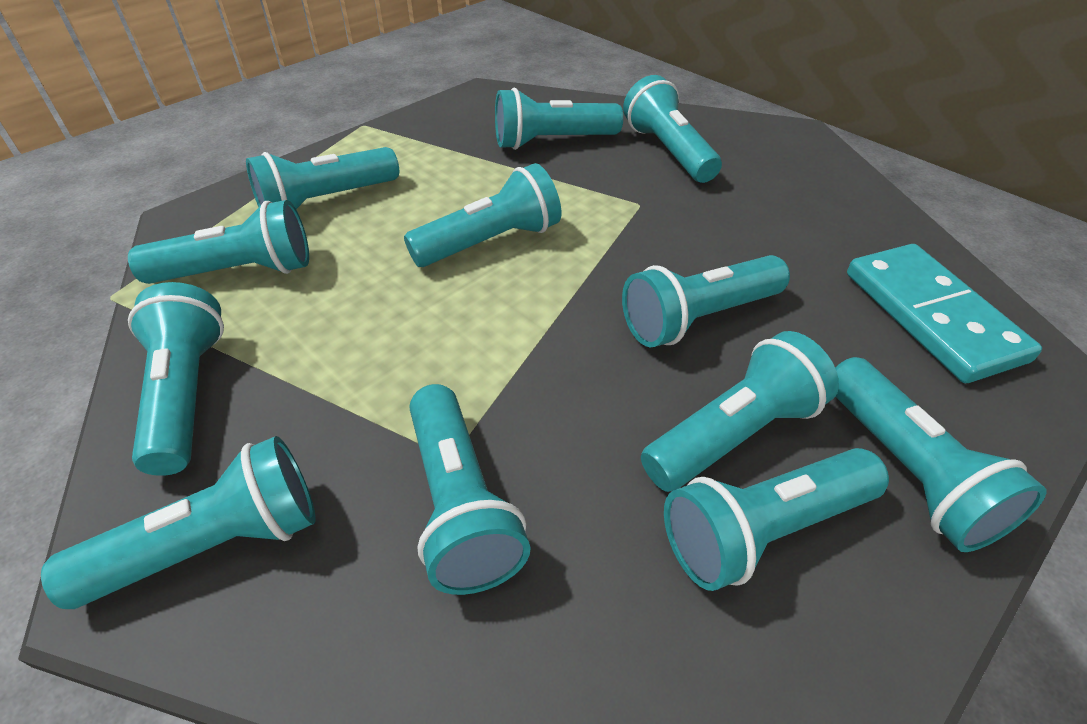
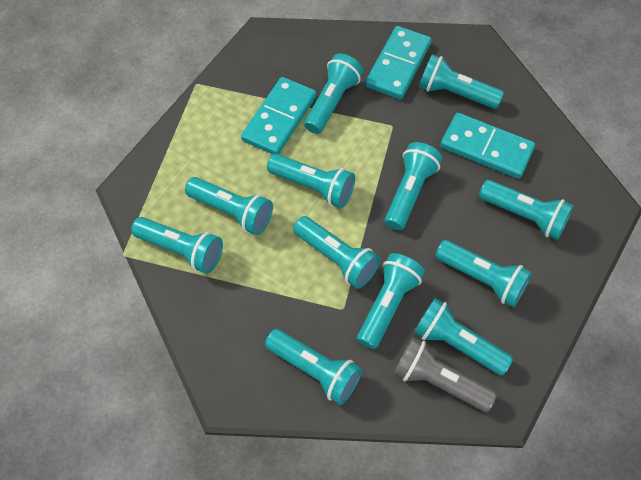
grey flashlight: none = 0 -> [394,337,497,412] = 1
turquoise domino: [847,244,1042,383] = 1 -> [241,77,316,154] [365,26,432,99] [440,113,535,179] = 3

